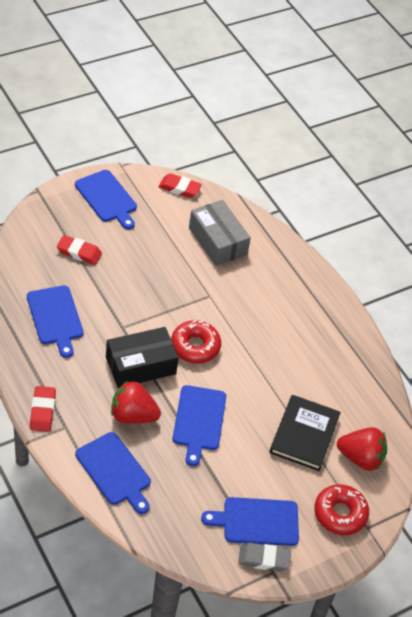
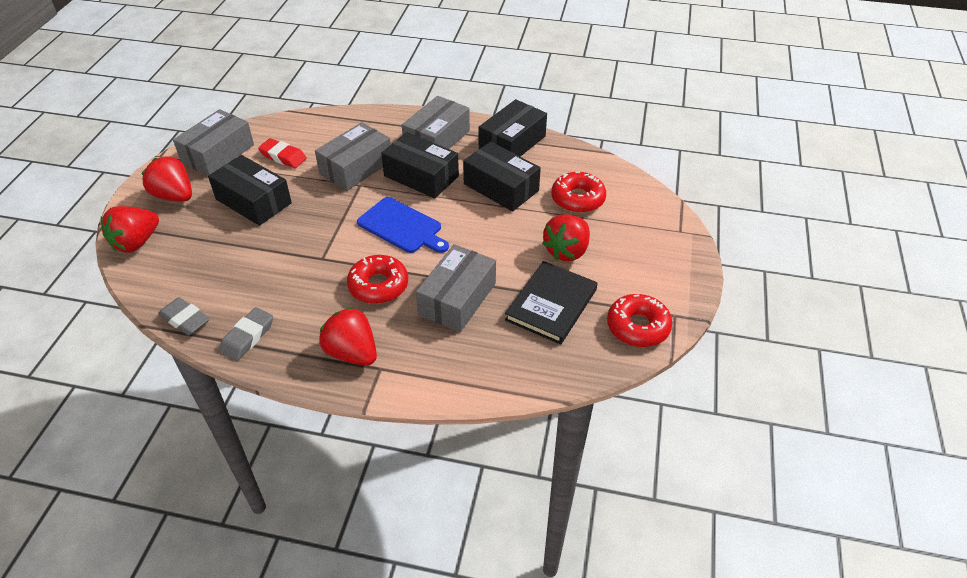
black box: [106,327,179,388] = 1 -> [208,155,292,226] [381,132,459,198] [463,141,541,211] [479,99,547,157] = 4
blue cutting board: [27,285,83,358] [75,170,137,229] [75,432,151,514] [173,385,226,466] [201,497,299,546] = 5 -> [357,197,449,253] = 1
grey box: [189,200,251,266] = 1 -> [173,109,254,176] [315,122,391,191] [402,96,470,149] [416,244,496,332] = 4
grey eraser: [238,543,291,571] = 1 -> [158,297,210,335] [219,307,273,361] = 2
red donut: [171,320,221,364] [314,484,369,535] = 2 -> [347,255,408,304] [551,172,606,213] [607,294,672,347] = 3
red eraser: [30,386,56,432] [57,235,102,265] [158,173,202,198] = 3 -> [258,138,307,168] = 1
red strawberry: [111,380,161,424] [337,427,387,471] = 2 -> [101,206,159,252] [141,156,192,202] [319,307,377,366] [542,214,590,261] = 4

